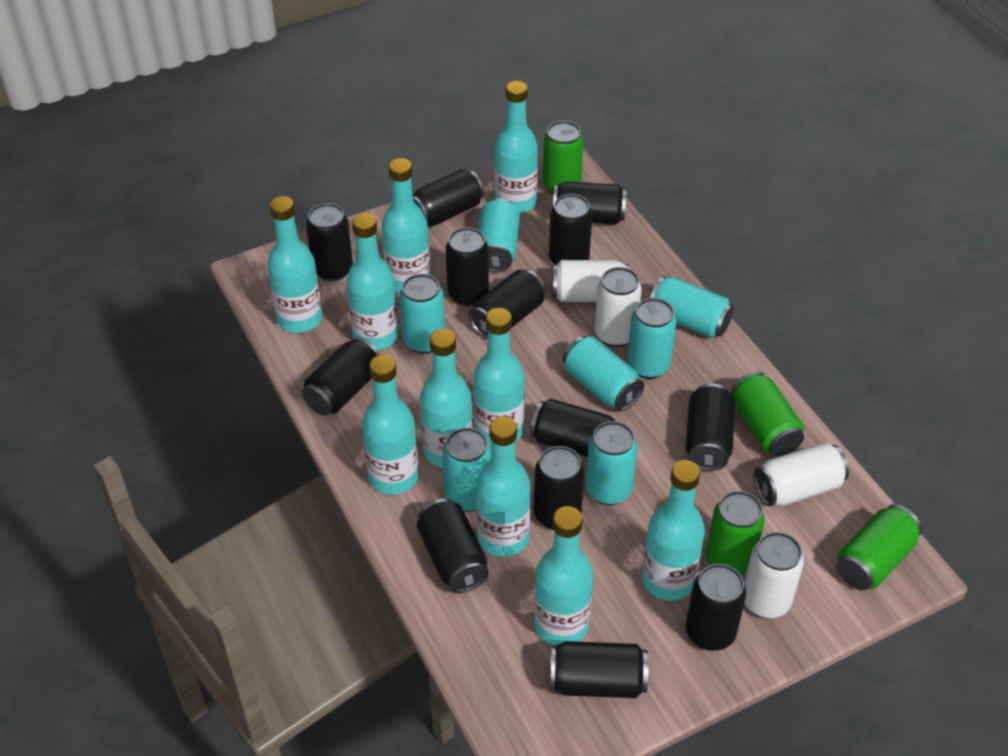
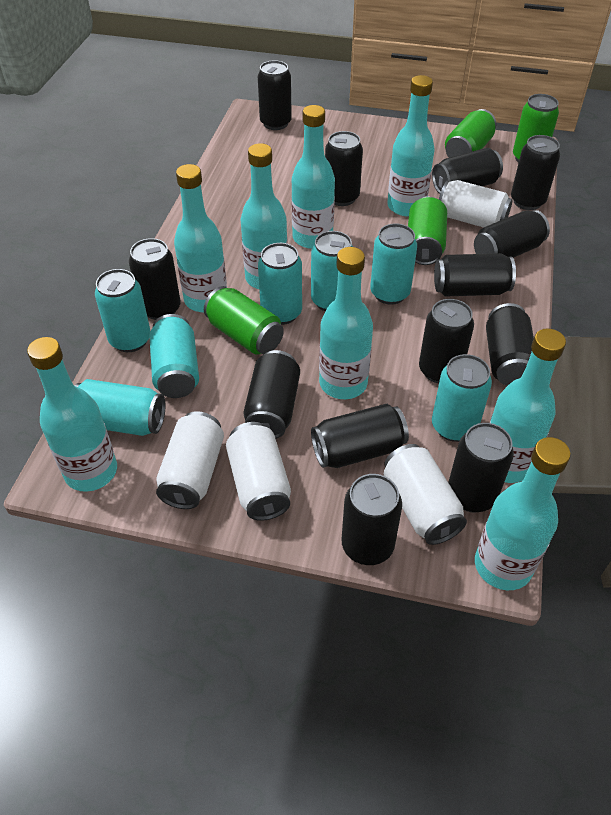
turquoise bottle: [267,196,322,333] [346,213,399,350] [362,355,419,495] [381,158,430,293] [420,329,473,468] [473,308,525,446] [476,416,531,557] [494,81,538,214] [534,506,593,646] [642,460,705,601] = 10 -> [27,337,117,492] [174,164,227,312] [241,143,288,289] [291,105,335,249] [319,247,373,399] [387,75,435,216] [475,437,571,590] [490,329,566,483] = 8

